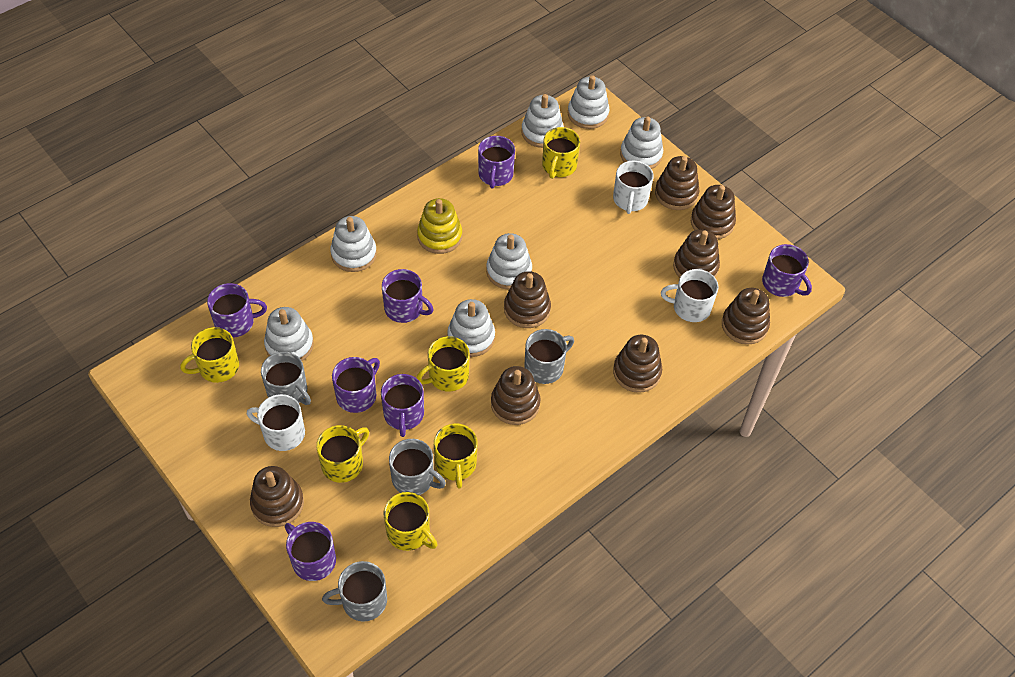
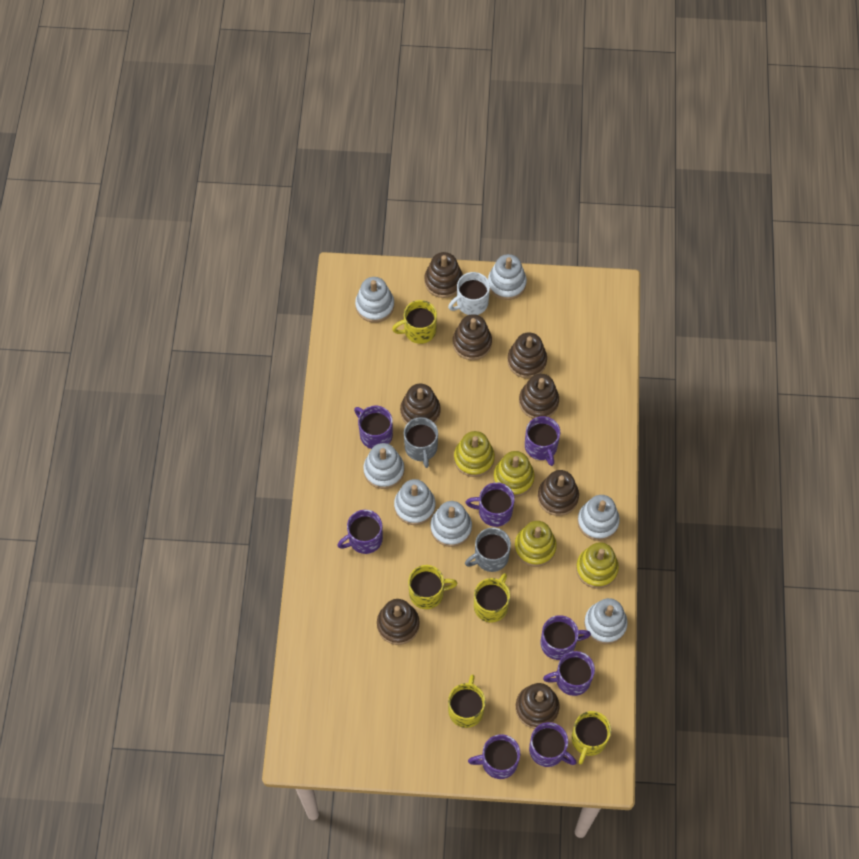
grey mug: [261,352,311,405] [322,561,387,622] [389,439,446,495] [524,329,574,384] = 4 -> [404,417,438,468] [465,528,511,572] = 2
purple mug: [207,283,267,338] [285,522,336,581] [332,357,380,413] [381,374,424,437] [382,269,434,323] [478,136,515,189] [762,244,812,297] = 7 -> [337,510,383,554] [354,406,393,449] [466,482,515,527] [468,734,520,779] [525,416,560,466] [529,722,577,767] [540,615,591,660] [543,651,595,696] = 8
white mug: [247,394,305,451] [613,161,654,214] [661,269,719,322] = 3 -> [448,272,490,315] = 1
yellow mug: [180,327,239,383] [316,425,369,483] [384,492,437,551] [417,336,470,392] [434,424,477,489] [542,127,580,179] = 6 -> [392,300,437,344] [408,565,458,609] [448,674,485,728] [474,573,510,623] [571,711,611,765] = 5
yellow stacking toy: [417,198,462,254] = 1 -> [454,431,495,477] [493,451,535,497] [515,521,557,567] [576,542,619,589] = 4

